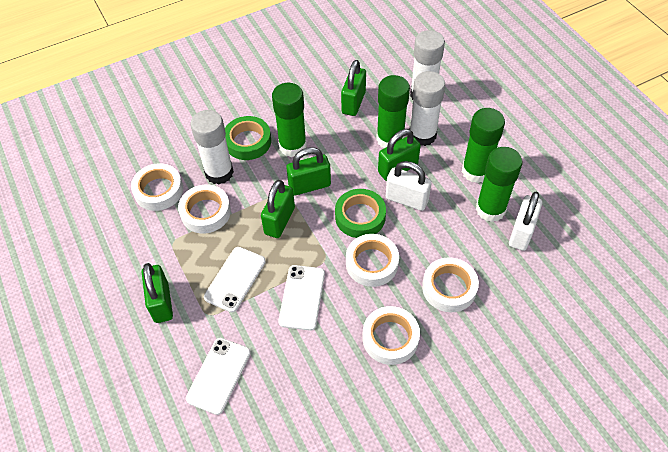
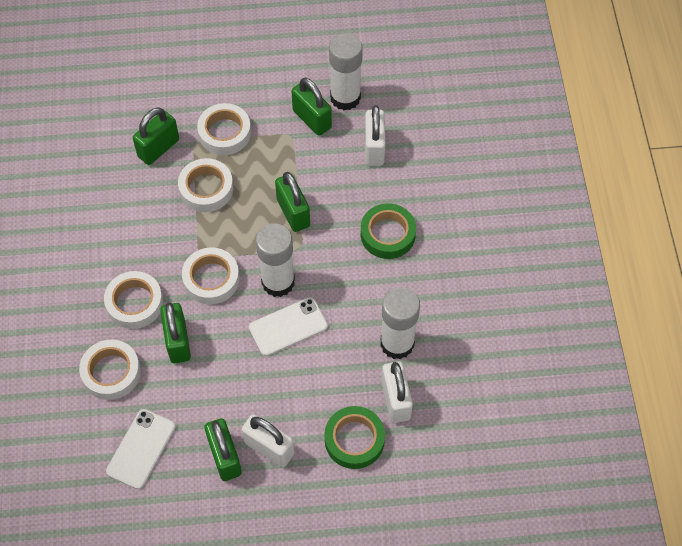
green glue stick: [272,83,307,157] [376,75,410,148] [462,108,505,183] [476,147,522,222] = 4 -> none = 0
white padlock: [386,161,432,211] [509,192,542,251] = 2 -> [242,414,295,467] [365,105,386,166] [381,361,413,423] = 3
white phone: [186,338,251,415] [204,247,266,312] [278,265,325,331] = 3 -> [106,409,176,489] [249,297,328,356] = 2

